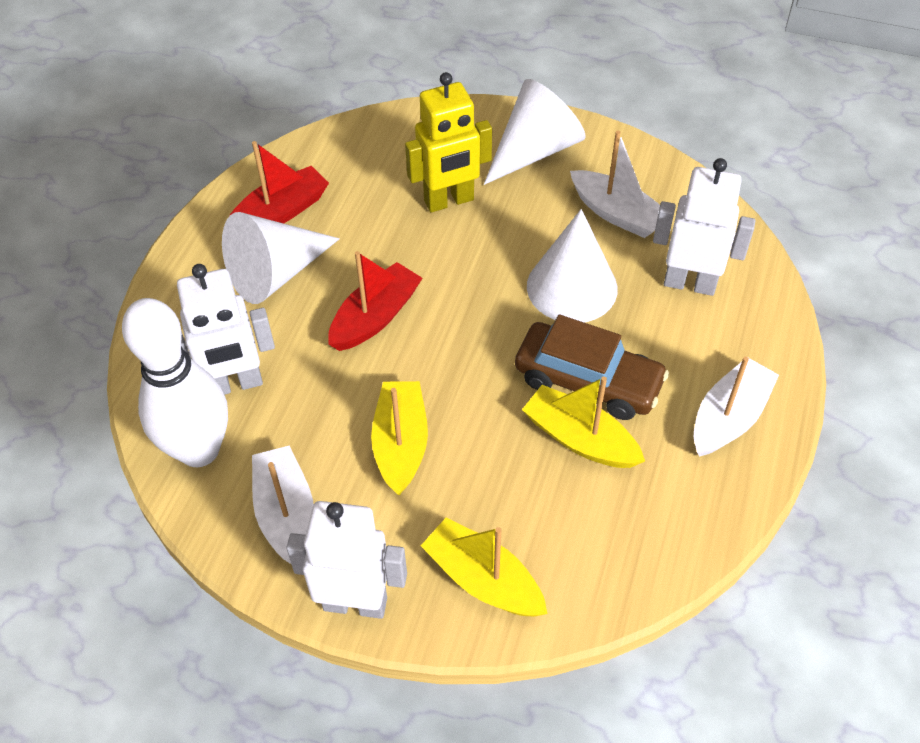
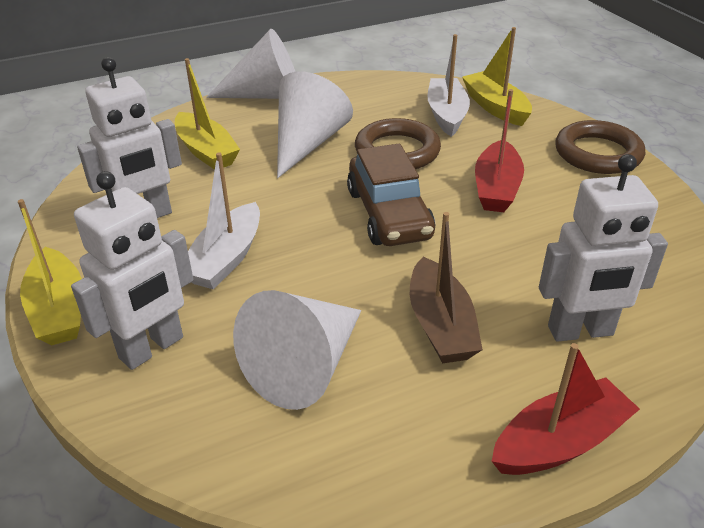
brown boat: none = 0 -> [410,212,483,364] = 1
brown ring: none = 0 -> [355,118,441,169] [555,120,645,174] = 2
white boat: [252,445,314,564] [570,131,660,238] [694,357,779,457] = 3 -> [188,153,260,289] [427,34,470,137] = 2
white bowling pin: [122,298,228,467] = 1 -> none = 0
yellow robot: [405,72,492,212] = 1 -> none = 0

